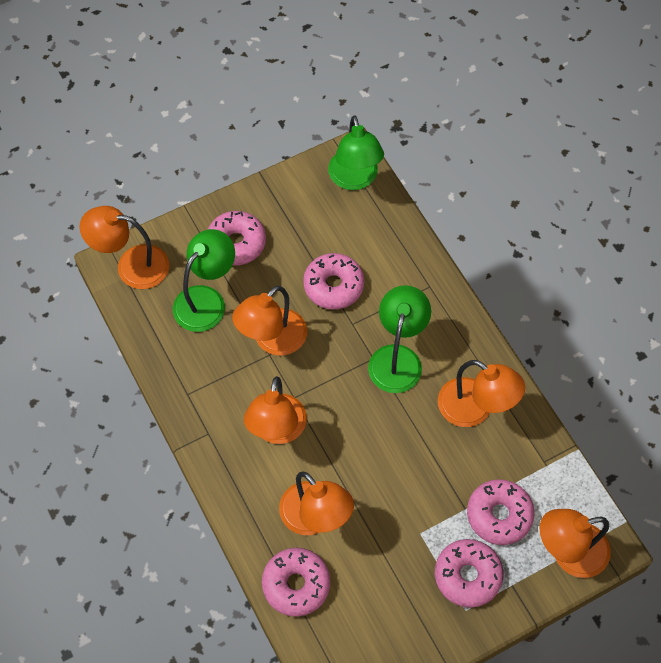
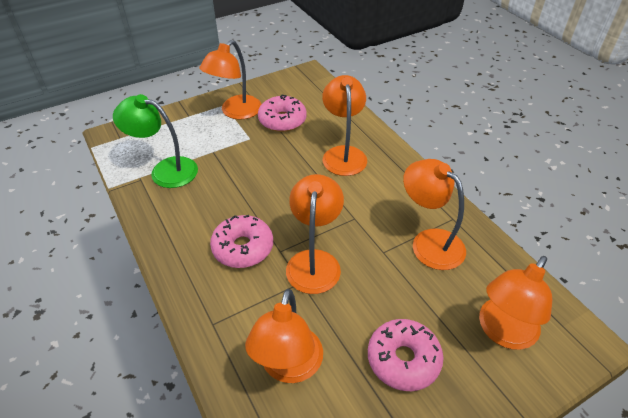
green lamp: [173,229,235,332] [328,115,384,190] [368,285,431,393] = 3 -> [113,94,198,188] = 1
pink donut: [208,211,266,266] [262,548,330,617] [303,253,364,309] [435,539,503,608] [467,479,534,545] = 5 -> [210,215,273,268] [258,94,307,132] [368,319,443,391] = 3

